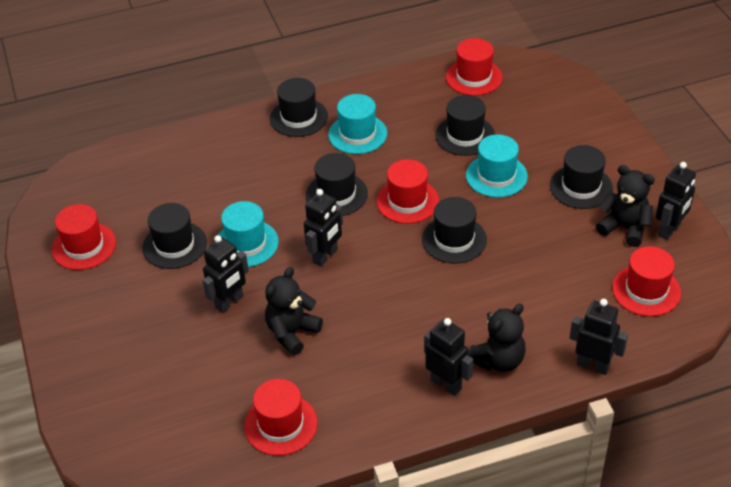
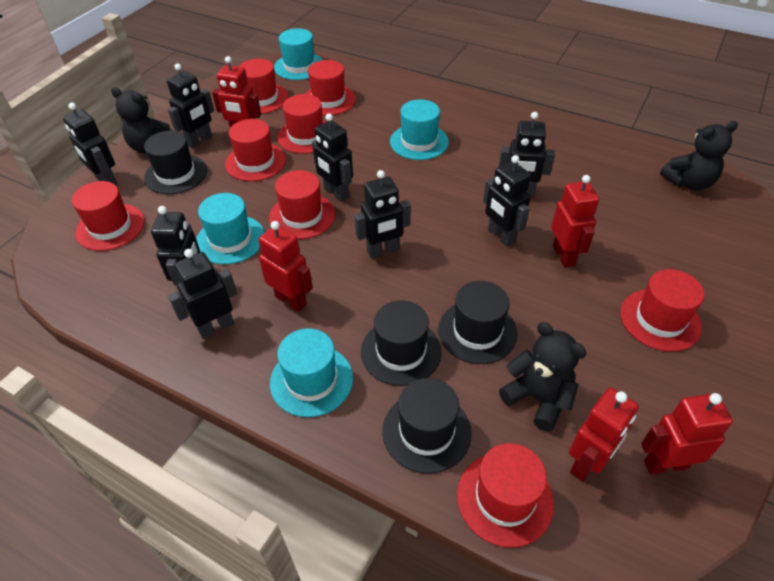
black hat: [142,203,207,269] [270,78,328,137] [306,153,368,216] [422,197,487,263] [435,95,495,156] [550,145,613,209] = 6 -> [144,131,207,194] [361,300,442,386] [382,378,471,474] [438,281,517,364] = 4
black robot: [203,235,249,313] [304,189,343,267] [424,318,473,396] [570,299,628,375] [656,162,696,240] = 5 -> [63,102,118,186] [151,206,200,286] [167,63,214,148] [168,249,237,339] [312,113,353,202] [354,170,411,258] [483,155,531,247] [499,112,555,196] = 8
red hat: [52,204,116,270] [244,379,318,456] [376,159,439,224] [446,38,502,96] [612,246,681,316] = 5 -> [72,181,145,251] [225,119,286,181] [239,59,289,114] [269,170,335,239] [277,94,325,154] [305,60,356,116] [457,443,554,548] [620,269,705,352] = 8
red robot: none = 0 -> [212,56,261,128] [259,221,313,312] [551,175,599,267] [569,388,639,482] [641,393,733,475] = 5
turquoise hat: [218,201,279,267] [328,94,387,154] [466,134,528,198] = 3 -> [196,193,265,264] [270,328,353,417] [274,28,323,80] [390,99,449,160] = 4

